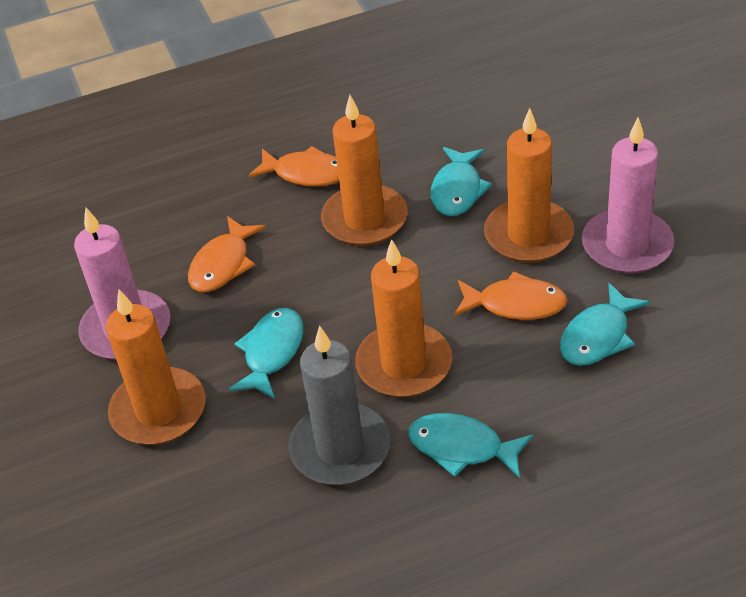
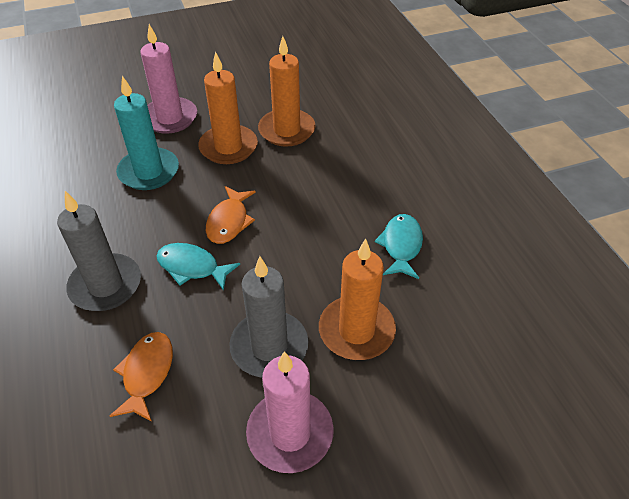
grey candle: [288,325,390,485] = 1 -> [57,191,141,311] [229,256,308,377] = 2
orange candle: [106,289,206,445] [321,95,408,246] [355,239,452,397] [484,108,574,263] = 4 -> [198,52,258,164] [258,36,316,147] [319,239,396,360] = 3
orange fish: [188,216,266,292] [248,146,339,186] [454,271,568,320] = 3 -> [110,332,173,422] [206,186,256,244] = 2
turquoise candle: none = 0 -> [114,76,179,190] = 1
turquoise fish: [229,308,303,399] [408,413,533,478] [431,147,492,216] [560,283,650,366] = 4 -> [156,243,240,291] [375,214,423,279] = 2

